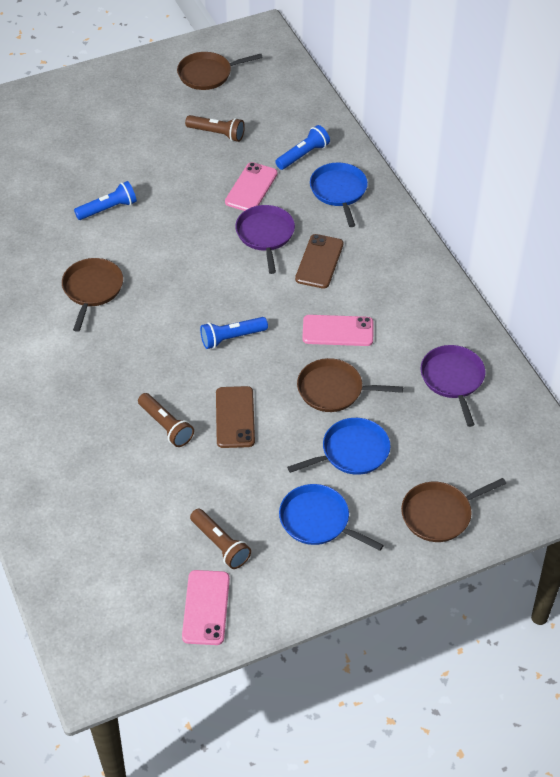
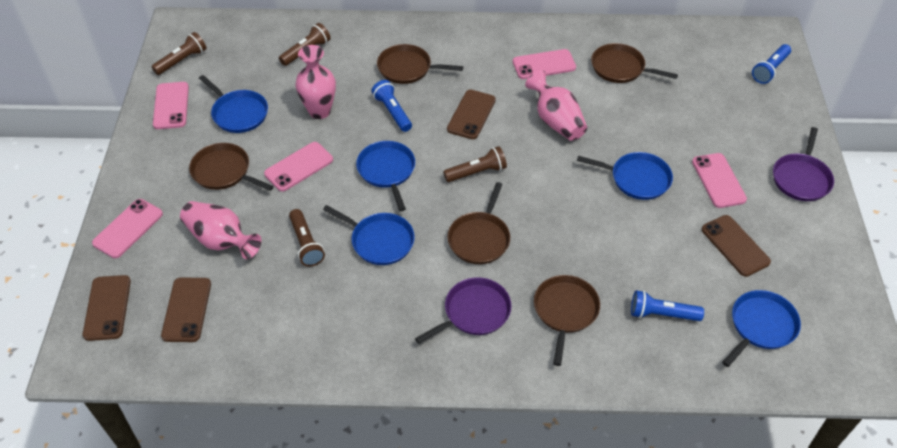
blue pan: [279,484,384,551] [287,418,391,475] [310,162,368,227] = 3 -> [199,75,268,133] [323,205,415,265] [356,141,415,211] [577,152,673,200] [722,290,801,367] = 5
brown flashlight: [138,393,194,447] [185,115,245,142] [190,509,251,569] = 3 -> [151,32,207,75] [279,23,331,66] [289,209,325,267] [443,146,507,182] = 4
brown pan: [62,258,123,332] [177,52,263,90] [297,358,403,412] [401,478,506,542] = 4 -> [189,143,274,191] [377,44,463,84] [447,182,510,264] [534,275,600,366] [591,43,678,83] = 5
brown phone: [216,386,255,448] [295,234,344,289] = 2 -> [83,275,131,341] [161,278,211,342] [447,90,496,139] [702,215,771,277] = 4
pink phone: [182,570,230,645] [225,162,278,211] [302,315,374,346] = 3 -> [92,199,163,258] [153,82,189,129] [264,142,333,192] [513,49,576,79] [692,153,747,208] = 5
pink vase: none = 0 -> [180,201,261,259] [295,45,336,119] [525,70,587,141] = 3

